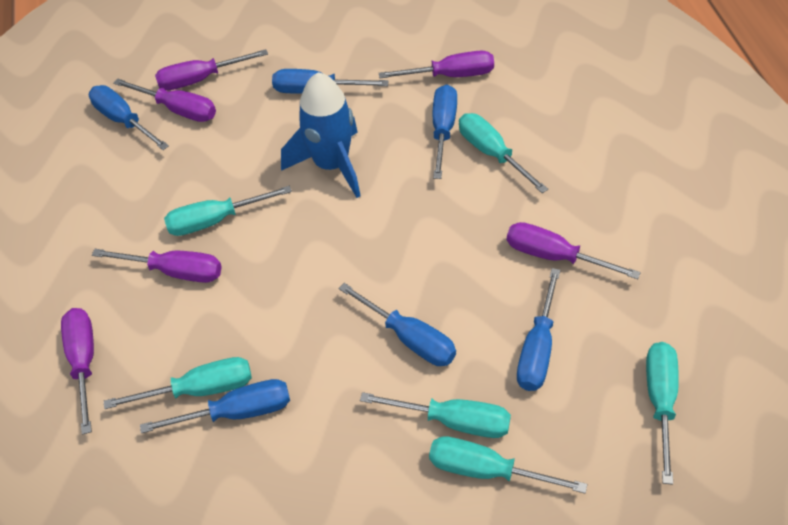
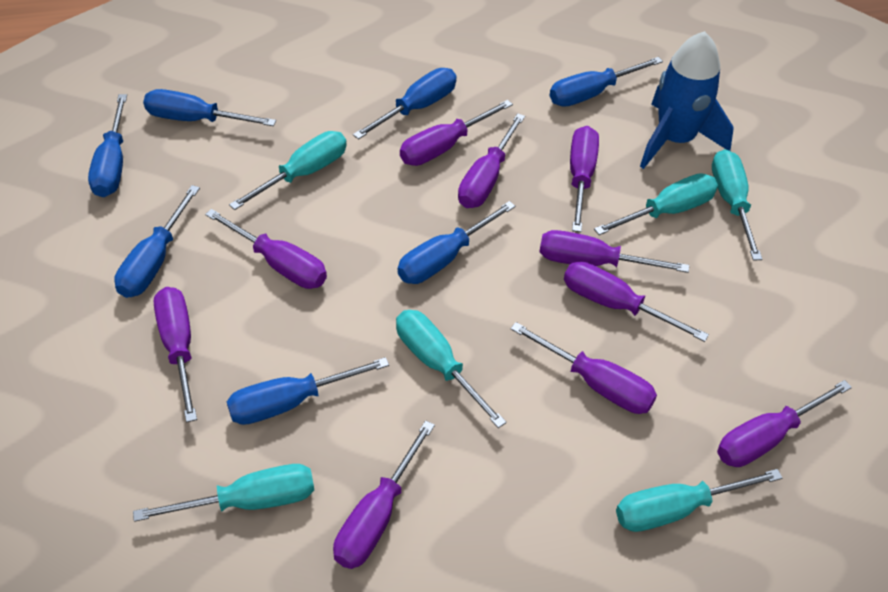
blue screwdriver: [89,85,169,150] [140,379,290,433] [272,69,389,93] [339,283,456,366] [433,85,457,179] [517,268,560,391] = 6 -> [88,94,127,197] [114,185,200,298] [143,89,276,126] [227,357,389,425] [353,68,457,139] [398,201,515,284] [550,57,663,107] = 7
purple screwdriver: [61,308,94,435] [92,249,222,283] [113,78,216,122] [155,49,268,91] [379,51,494,78] [507,222,641,279] = 6 -> [154,287,197,422] [205,209,327,289] [333,420,435,569] [400,100,513,166] [458,113,525,208] [511,322,657,414] [540,230,689,273] [564,261,709,342] [570,126,599,232] [717,380,852,467] = 10

